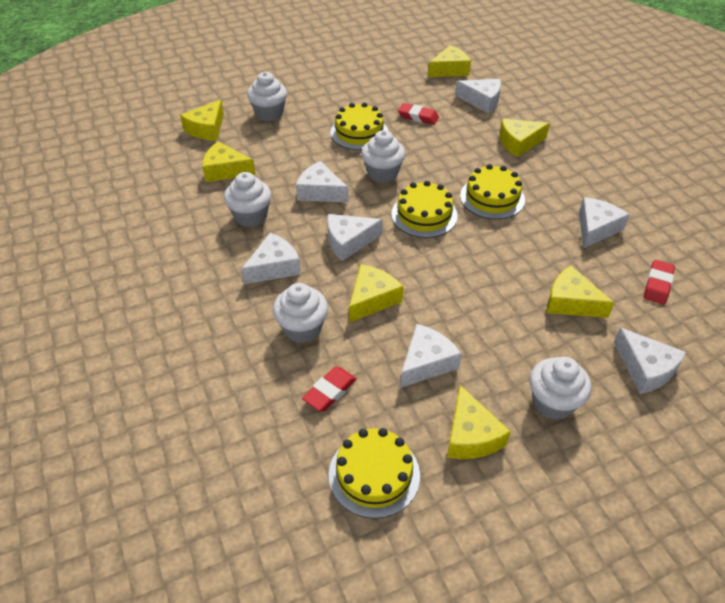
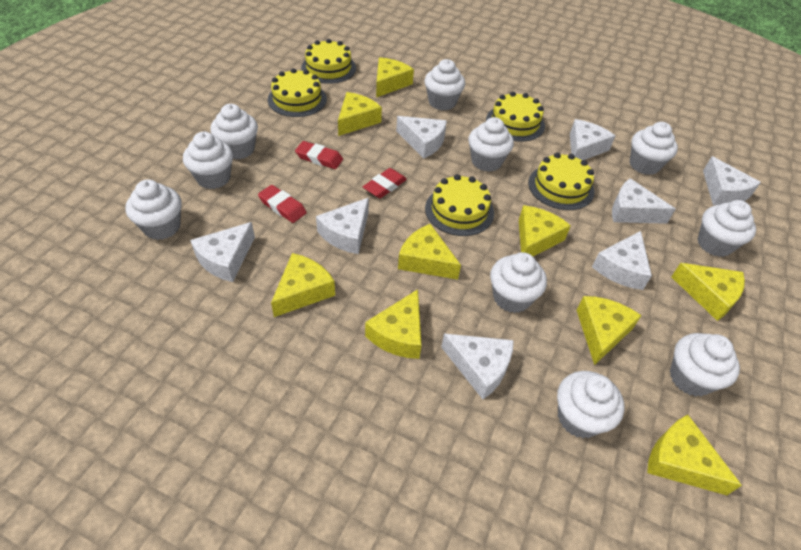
white cheese: [241,233,301,284] [296,161,349,202] [327,214,383,261] [400,324,462,388] [455,79,501,113] [579,197,630,248] [614,327,686,394] = 7 -> [190,222,255,282] [316,198,369,254] [396,116,447,158] [441,334,514,399] [570,119,615,160] [592,231,652,290] [612,178,675,224] [703,156,761,205] = 8
white cupcake: [224,172,271,227] [247,72,287,121] [273,283,328,343] [361,130,405,183] [530,357,592,420] = 5 -> [125,180,182,240] [183,132,233,189] [210,104,258,159] [425,59,465,110] [468,117,514,172] [490,252,547,313] [557,371,625,438] [629,122,678,175] [670,333,740,397] [697,200,756,257] = 10
yellow cake: [329,428,420,519] [330,102,388,150] [391,181,458,238] [460,164,525,219] = 4 -> [268,68,327,117] [301,39,356,84] [425,174,494,236] [486,92,545,142] [528,153,595,210] = 5
yellow cheese: [180,100,224,141] [202,141,256,182] [349,264,403,323] [428,45,471,77] [447,385,511,459] [499,119,550,157] [547,266,614,318] = 7 -> [271,253,335,317] [338,92,382,136] [365,289,421,359] [376,57,414,97] [398,224,461,280] [519,205,571,256] [577,296,642,365] [647,415,742,495] [671,263,745,321] = 9

